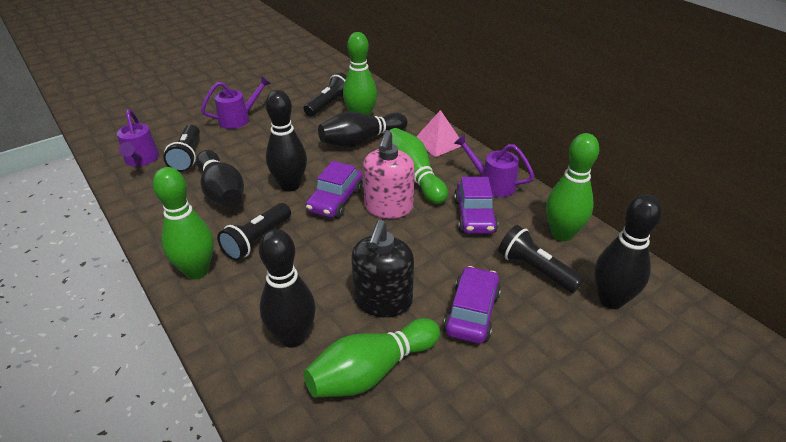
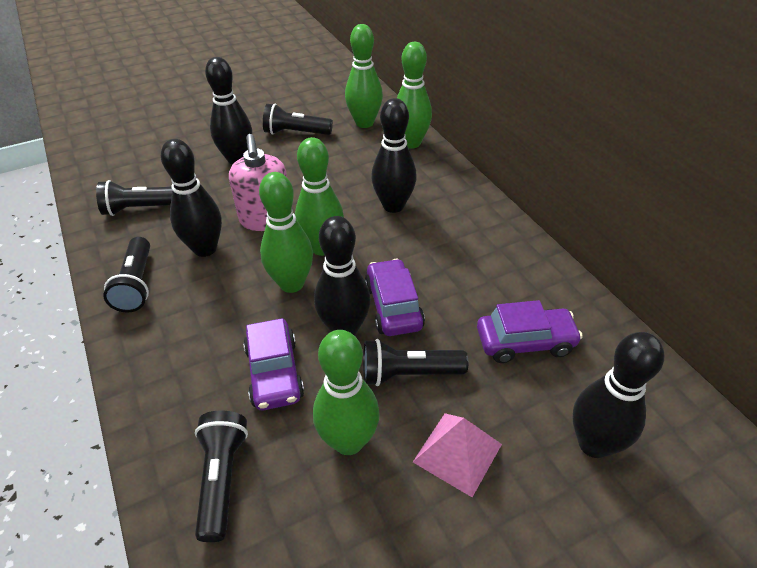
black flashlight: [163,125,200,172] [217,203,291,261] [303,73,347,116] [498,225,584,293] = 4 -> [96,180,172,216] [103,237,150,312] [195,411,248,542] [263,103,333,135] [363,339,468,386] = 5
black soap dispenser: [351,220,414,318] = 1 -> none = 0
purple watering can: [117,110,159,166] [201,76,271,129] [454,134,534,197] = 3 -> none = 0

